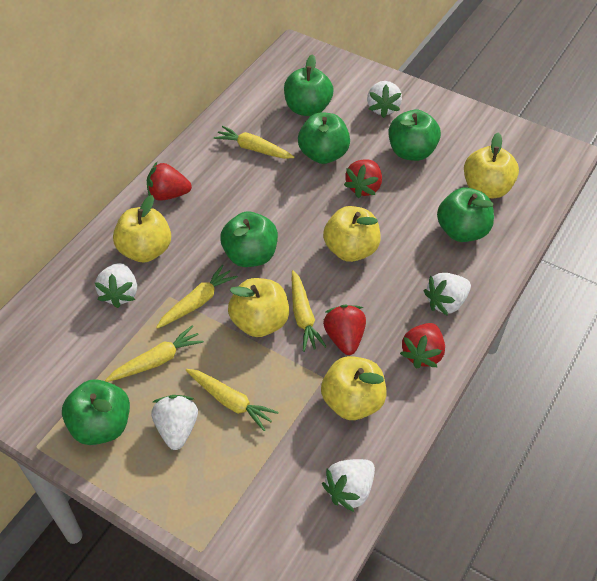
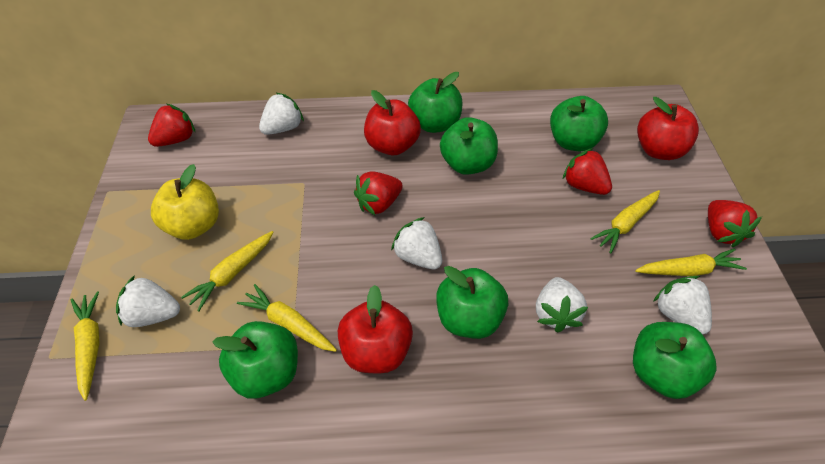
red apple: none = 0 -> [338,285,413,373] [364,90,421,155] [637,97,699,160] = 3
yellow apple: [113,195,171,262] [228,278,289,337] [321,356,387,420] [323,206,381,262] [464,133,519,198] = 5 -> [151,164,219,240] = 1

